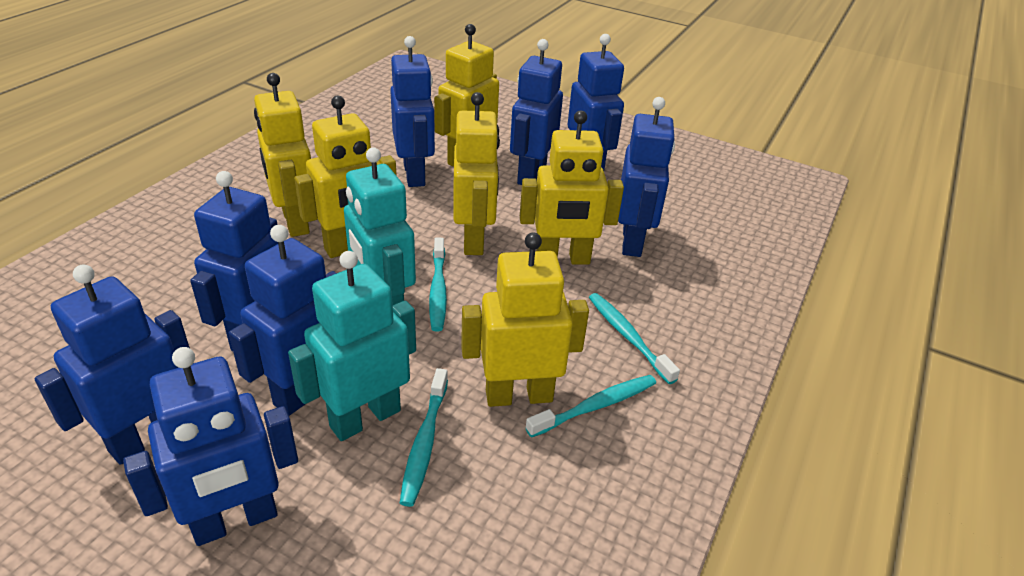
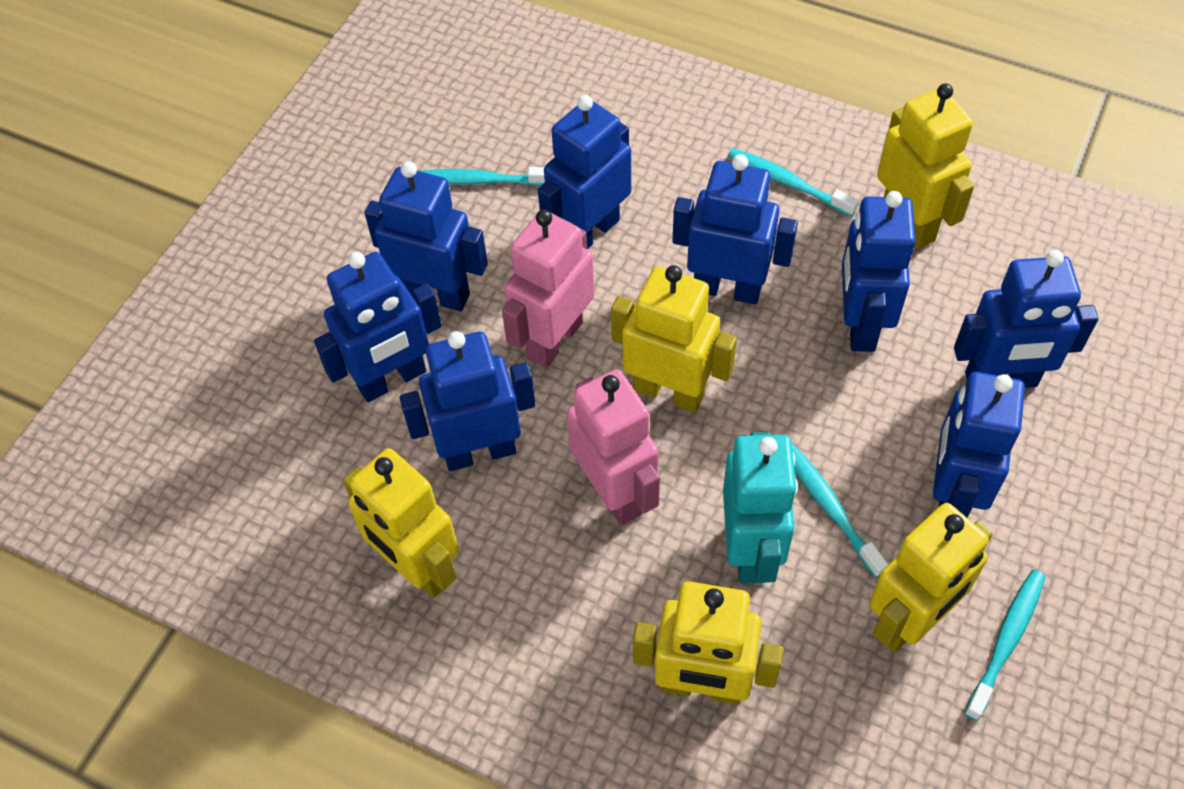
pink robot: none = 0 -> [502,210,595,368] [567,369,660,525] = 2
turquoise robot: [288,251,416,441] [344,148,416,305] = 2 -> [723,432,798,583] = 1
yellow robot: [254,73,311,237] [294,96,397,258] [434,24,499,167] [453,92,500,255] [461,233,589,407] [520,111,624,265] = 6 -> [343,448,459,598] [611,265,737,413] [633,581,783,705] [869,503,993,652] [877,83,974,249] = 5

